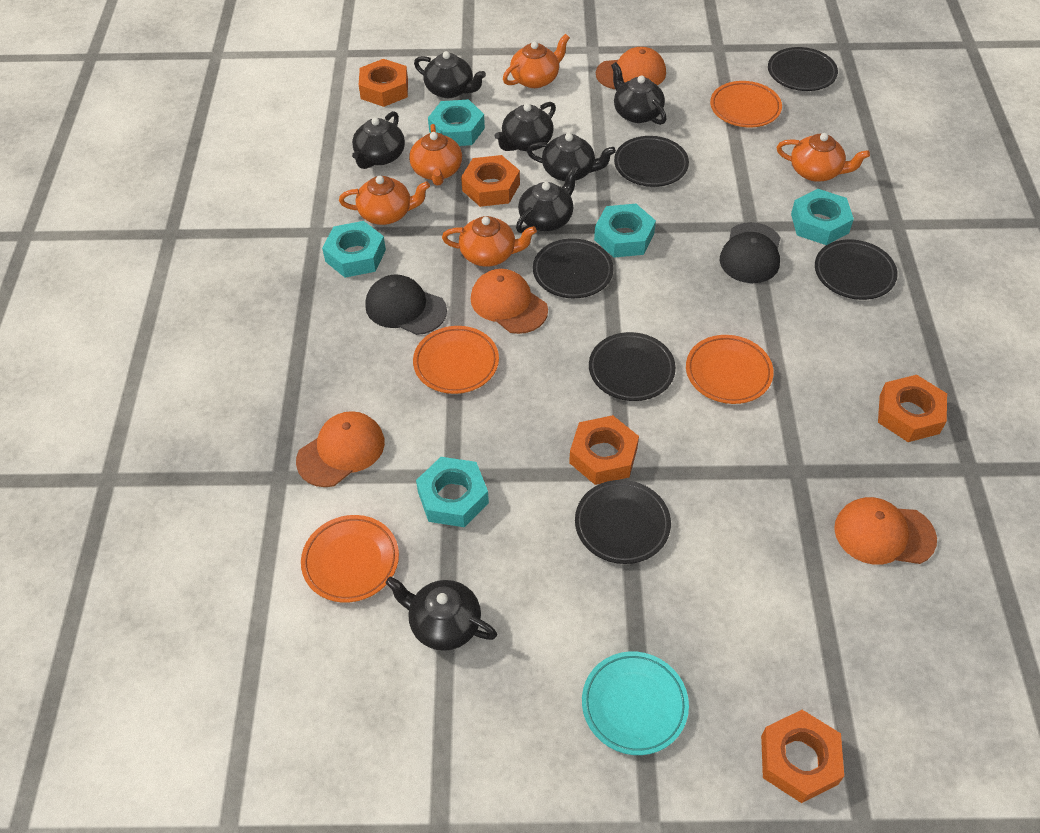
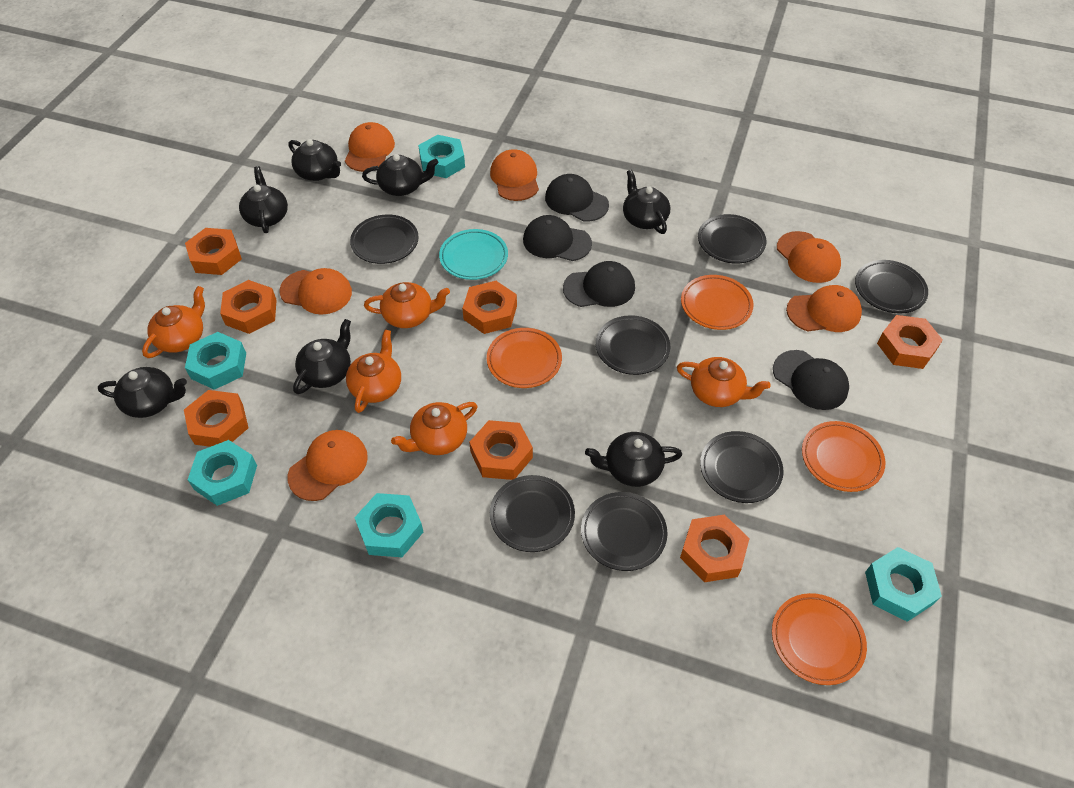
black cap: [365,274,447,335] [720,222,781,283] = 2 -> [523,215,592,261] [545,174,609,222] [563,261,635,307] [773,350,849,410] = 4
black plate: [533,238,614,298] [575,480,671,564] [589,332,676,401] [614,136,689,187] [768,47,838,91] [815,239,898,300] = 6 -> [350,215,419,264] [490,475,575,552] [581,492,668,571] [596,315,670,375] [698,214,766,264] [700,431,784,503] [855,260,928,314] = 7
orange cap: [296,411,385,487] [471,269,548,334] [596,47,666,89] [834,497,937,565] = 4 -> [279,268,352,315] [288,430,368,501] [345,122,395,172] [490,149,539,201] [777,231,841,283] [786,285,862,332] = 6
orange nut: [359,59,408,107] [461,155,520,207] [569,415,639,485] [761,710,844,803] [878,375,947,442] = 5 -> [184,390,249,447] [185,228,242,275] [220,280,277,334] [462,281,517,334] [469,420,533,480] [680,514,750,582] [877,315,943,369] = 7

